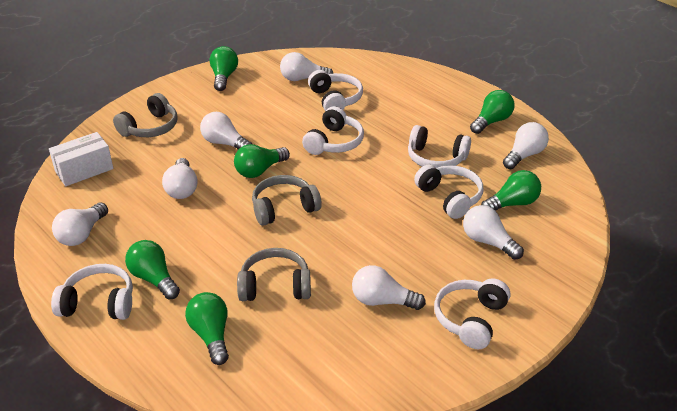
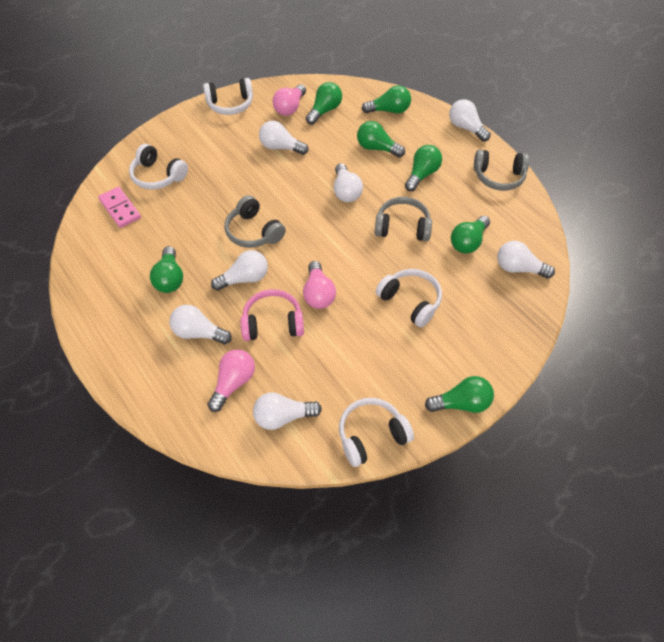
green light bulb: [125,240,180,300] [185,292,229,365] [210,46,238,91] [234,144,290,178] [470,90,514,134] [481,170,541,210] = 6 -> [150,246,183,293] [306,82,342,125] [357,121,405,157] [362,85,411,114] [405,145,442,191] [425,376,494,413] [451,216,490,254] = 7
pink domino: none = 0 -> [98,187,141,228] = 1
pink headphones: none = 0 -> [241,289,304,341] = 1
pink light bulb: none = 0 -> [207,349,255,412] [273,84,306,116] [303,261,336,309] = 3
white box: [49,132,114,186] = 1 -> none = 0
white headphones: [51,264,133,320] [302,106,364,155] [308,70,363,111] [408,125,471,168] [414,165,483,219] [434,279,510,349] = 6 -> [129,144,188,190] [203,78,253,115] [339,398,414,467] [376,269,442,327] = 4

